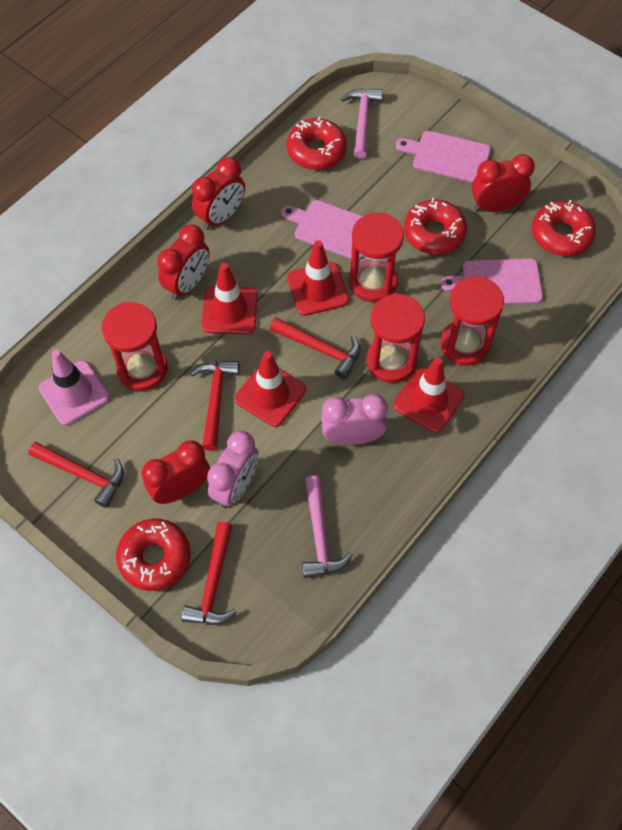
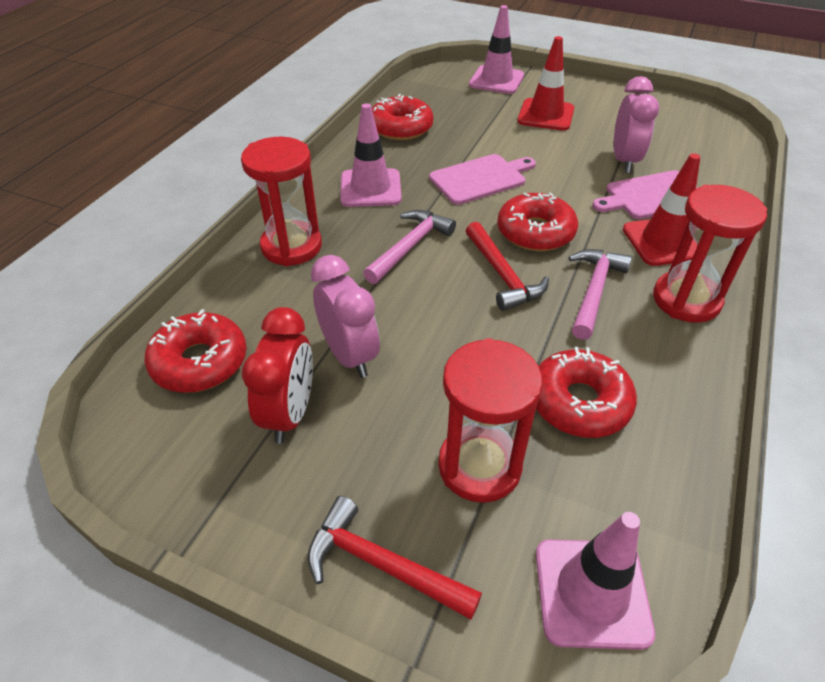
pink cutting board: [281,200,363,260] [396,131,491,183] [441,258,543,305] = 3 -> [429,154,536,205] [592,170,698,219] = 2
pink traffic cone: [39,349,110,425] = 1 -> [340,103,402,207] [469,5,524,94] [536,512,655,650] = 3
red clock: [142,440,210,504] [157,224,209,300] [192,157,245,230] [472,154,535,212] = 4 -> [242,307,313,444] = 1
red hammer: [28,442,124,508] [181,522,237,625] [191,361,240,451] [270,317,360,379] = 4 -> [307,496,482,620] [466,222,549,311] = 2
red hourglass: [102,302,168,391] [349,213,404,302] [367,293,425,383] [440,276,504,366] = 4 -> [241,137,322,266] [438,338,543,503] [653,185,768,323] = 3
red traffic cone: [201,263,258,335] [235,351,306,427] [287,241,349,316] [393,357,464,433] = 4 -> [518,36,574,131] [623,153,700,266] = 2

